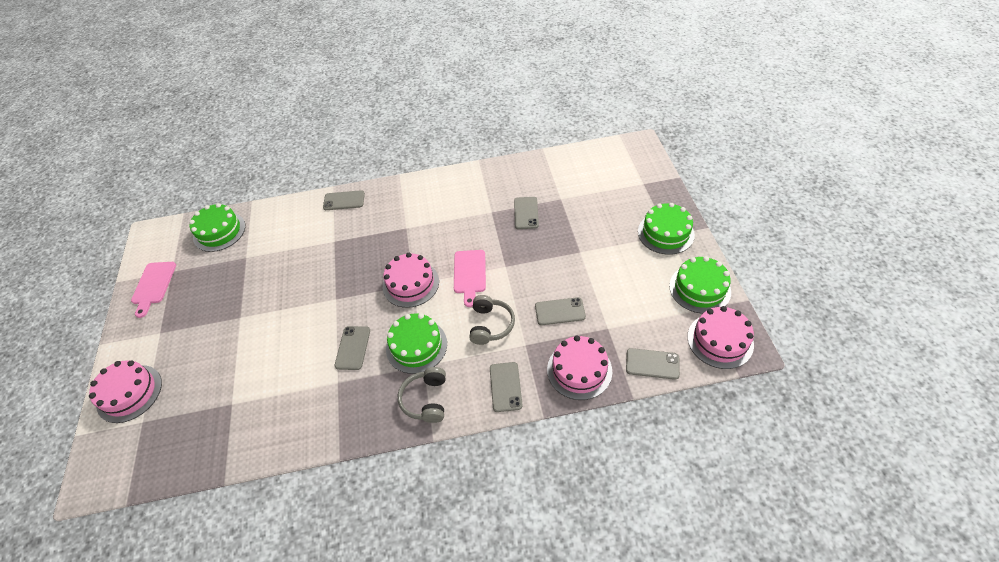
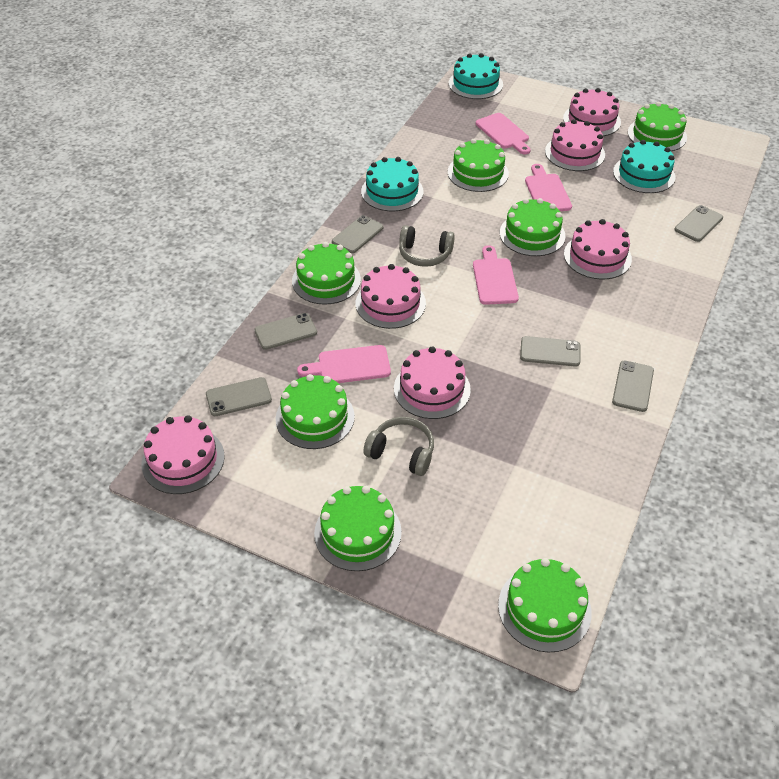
green cake: [189,203,246,252] [386,313,447,374] [638,203,695,255] [669,256,731,314] = 4 -> [276,374,355,449] [292,242,361,305] [314,486,402,571] [448,139,509,192] [498,558,592,652] [500,198,565,256] [628,102,687,151] = 7
pink cake: [89,360,162,423] [383,253,439,308] [547,335,612,400] [687,306,754,369] = 4 -> [142,415,225,494] [356,264,426,329] [394,346,471,419] [545,119,605,171] [563,88,621,136] [564,219,632,280] = 6
pink cutting board: [131,262,176,318] [454,250,486,307] = 2 -> [297,345,391,383] [473,245,519,305] [476,113,531,154] [525,164,572,212] = 4
turquoise cake: none = 0 -> [361,157,424,211] [449,53,503,99] [613,140,675,193] = 3

